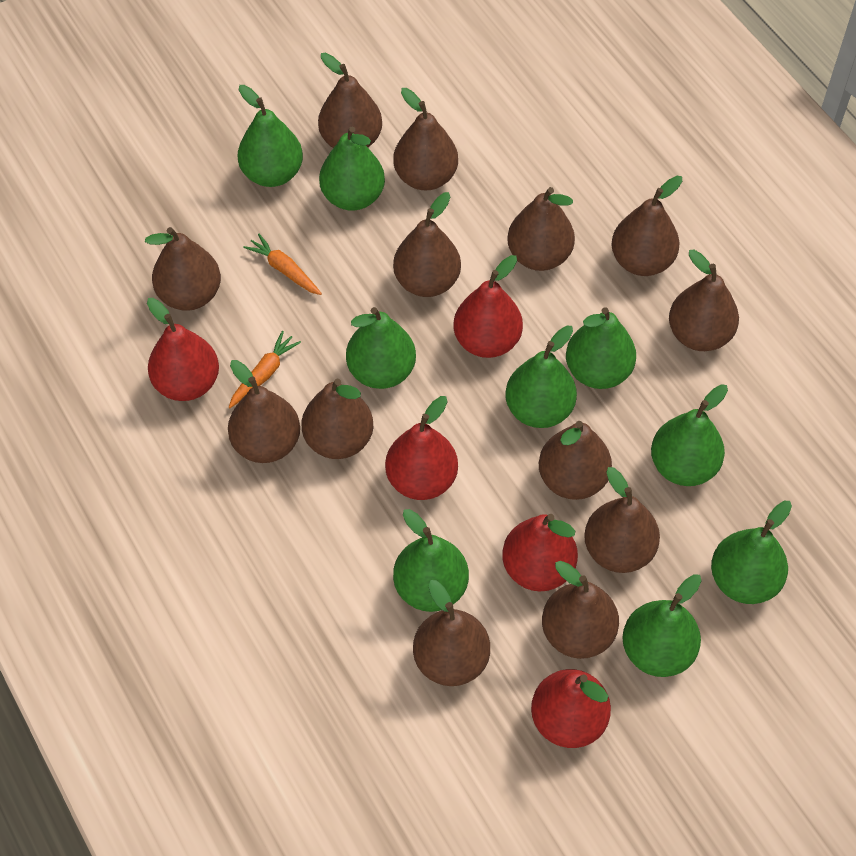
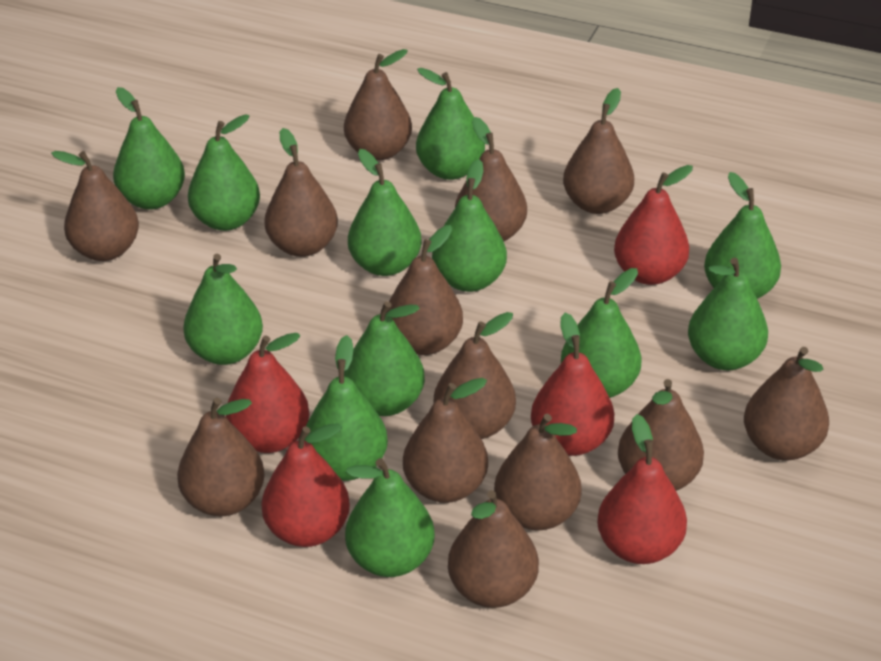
green pear: [238,85,303,187] [319,127,385,211] [346,307,416,389] [393,509,469,612] [505,326,577,428] [566,307,636,389] [623,574,701,677] [651,384,728,486] [711,501,792,604] = 9 -> [113,87,185,209] [183,253,263,365] [188,114,260,231] [304,335,388,481] [344,301,425,416] [345,458,435,577] [348,149,422,276] [416,68,485,180] [432,159,507,292] [561,268,641,398] [688,258,768,370] [704,172,781,299] = 12
orange carrot: [229,331,301,408] [243,234,322,295] = 2 -> none = 0

